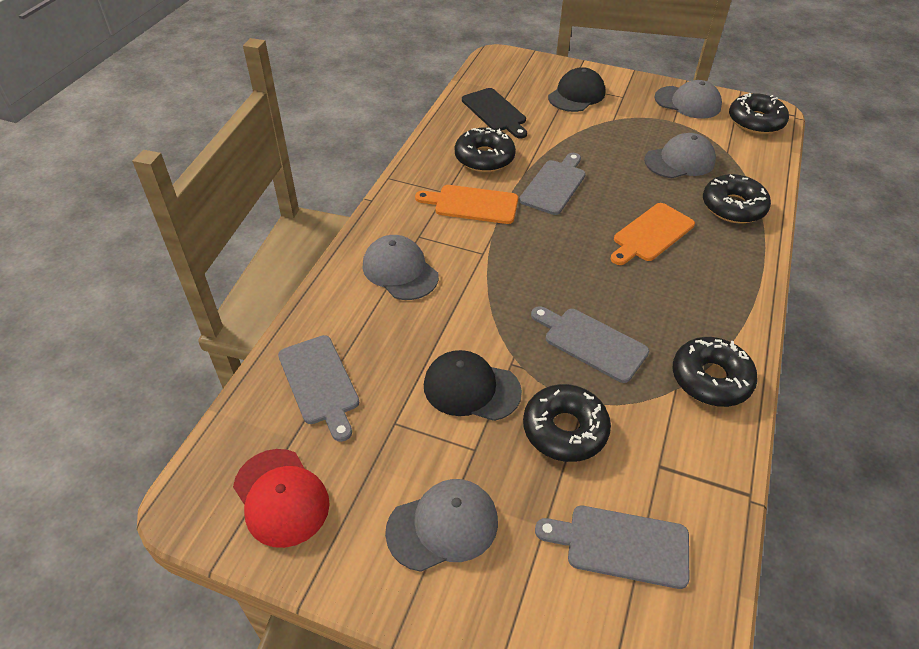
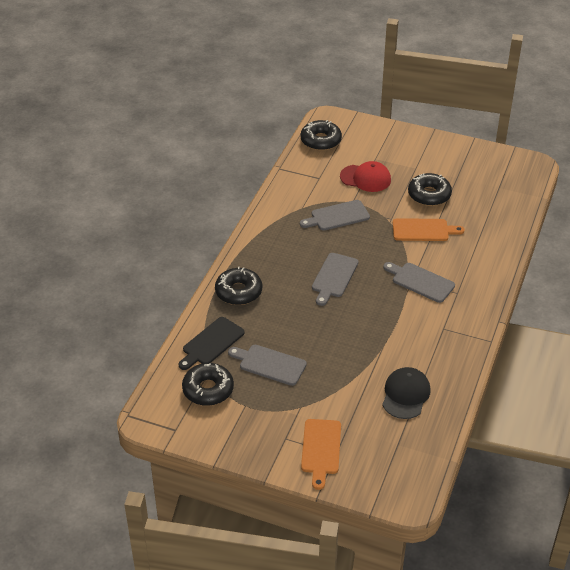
black cap: [424,350,522,421] [548,67,605,112] = 2 -> [382,367,431,419] = 1
black donut: [455,128,516,172] [523,384,611,462] [673,337,758,407] [703,174,771,223] [729,93,789,134] = 5 -> [182,363,234,406] [215,266,262,305] [301,120,342,151] [408,173,452,206] = 4
grey cap: [362,235,439,300] [385,479,498,572] [644,133,716,178] [654,80,722,119] = 4 -> none = 0

